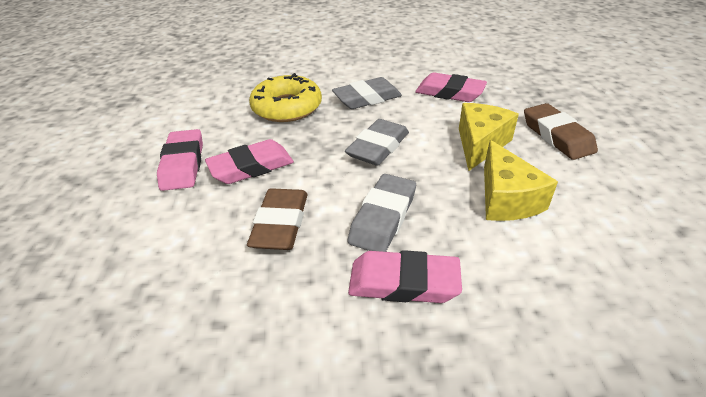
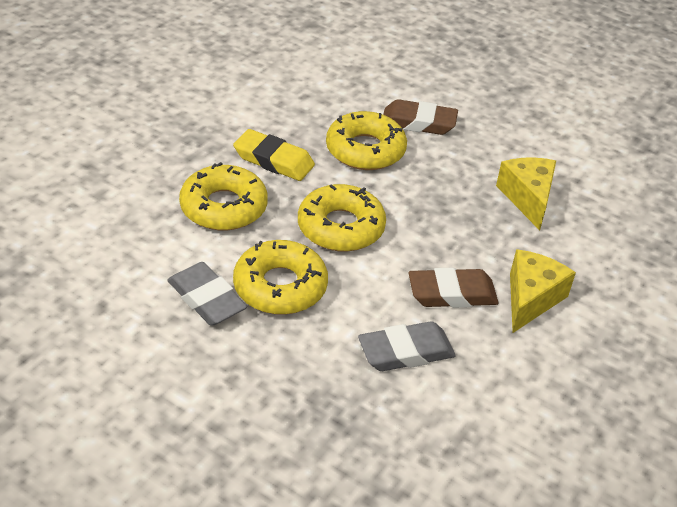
grey eraser: [332,77,402,109] [345,119,409,166] [348,174,416,252] = 3 -> [167,262,248,326] [358,321,456,371] = 2
pink eraser: [157,129,203,191] [205,139,294,184] [348,250,462,303] [415,72,487,102] = 4 -> none = 0
yellow donut: [249,73,322,122] = 1 -> [179,162,268,231] [233,240,328,315] [298,184,386,252] [326,111,407,170] = 4
yellow eraser: none = 0 -> [233,129,315,181] = 1

